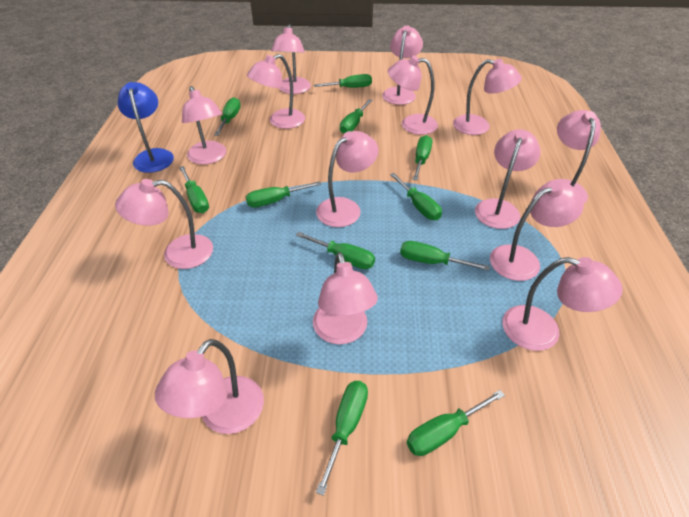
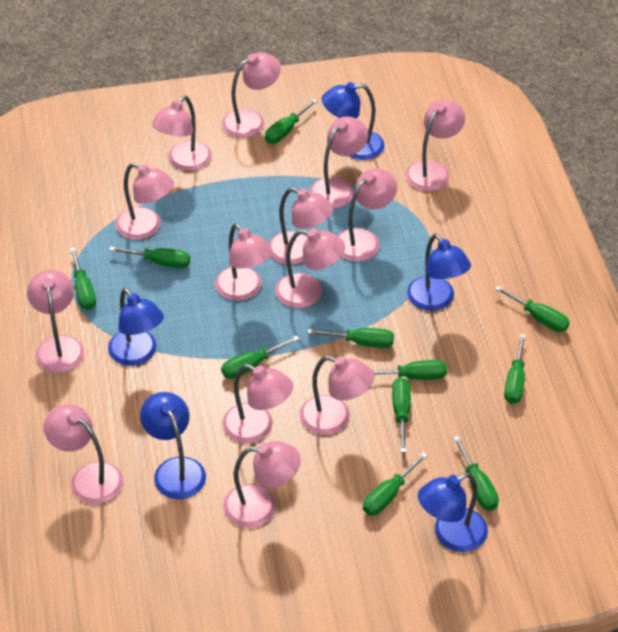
blue lamp: [118,82,174,173] = 1 -> [108,288,164,366] [140,392,206,499] [322,82,385,160] [407,233,471,311] [418,472,488,552] = 5

